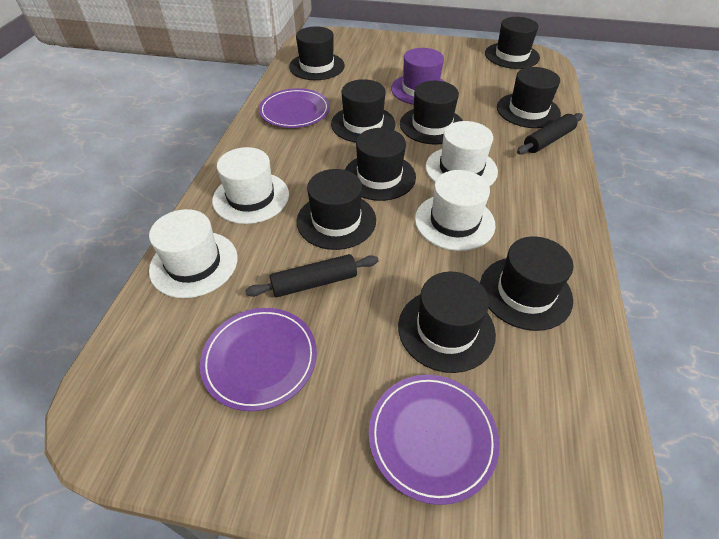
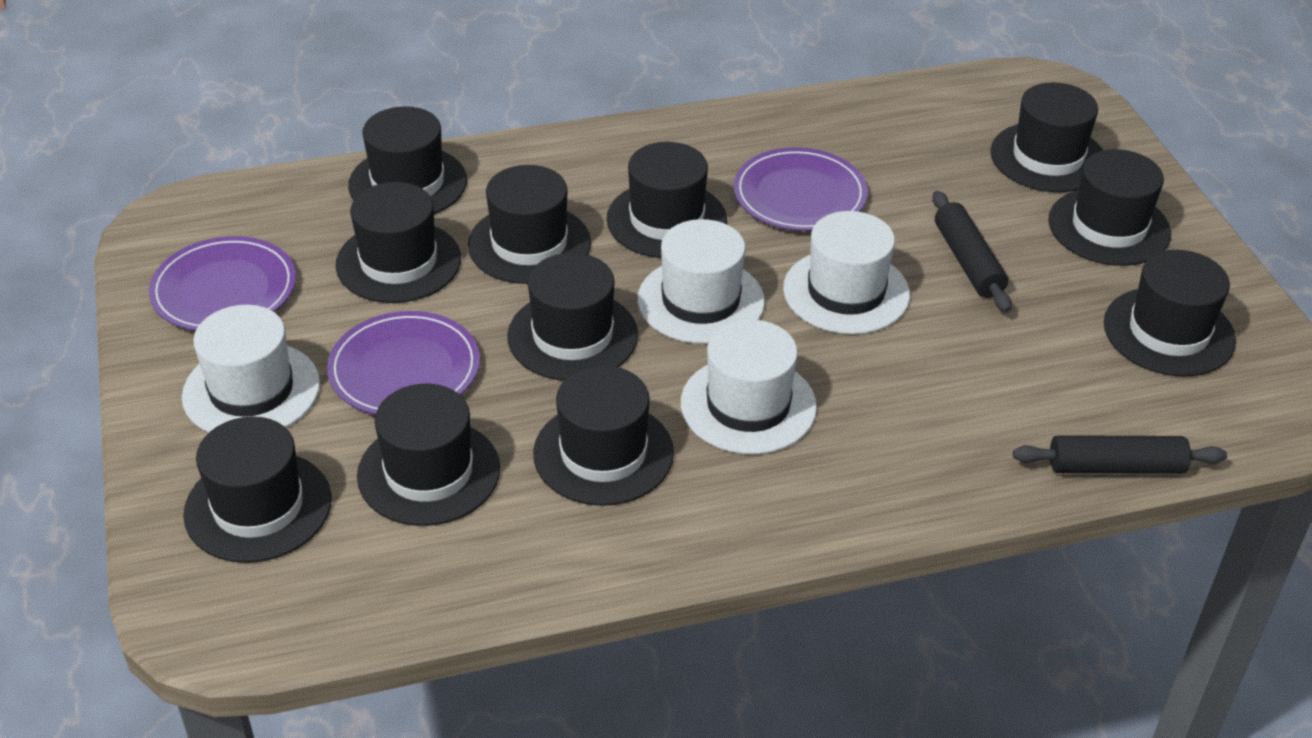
black hat: [289,26,345,80] [297,169,376,250] [331,79,396,143] [345,128,416,201] [398,272,496,373] [400,81,463,145] [480,236,573,331] [485,17,540,69] [497,67,561,128] = 9 -> [183,416,332,563] [335,182,461,303] [348,106,467,214] [357,384,500,526] [468,165,591,284] [507,253,638,380] [533,365,674,506] [606,142,727,258] [990,82,1103,192] [1048,149,1171,266] [1104,250,1236,377] = 11
purple hat: [391,48,445,105] = 1 -> none = 0

